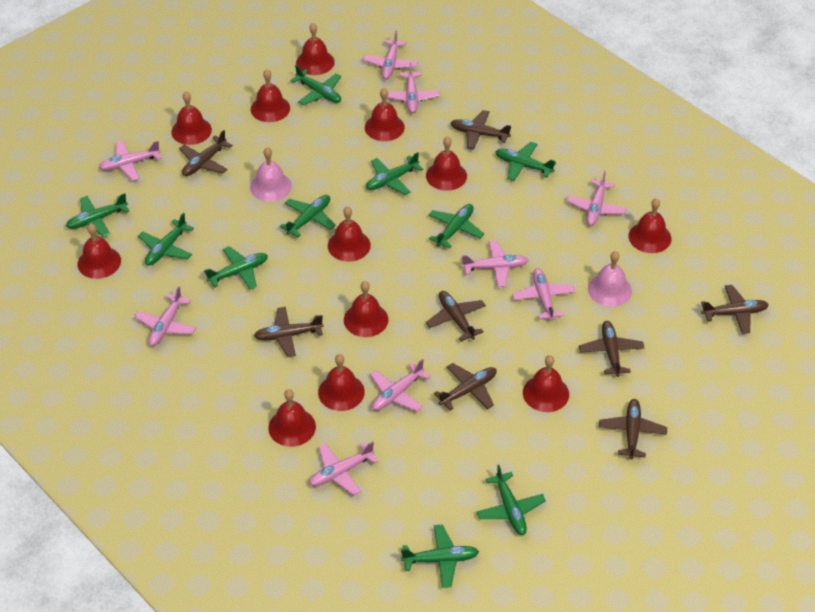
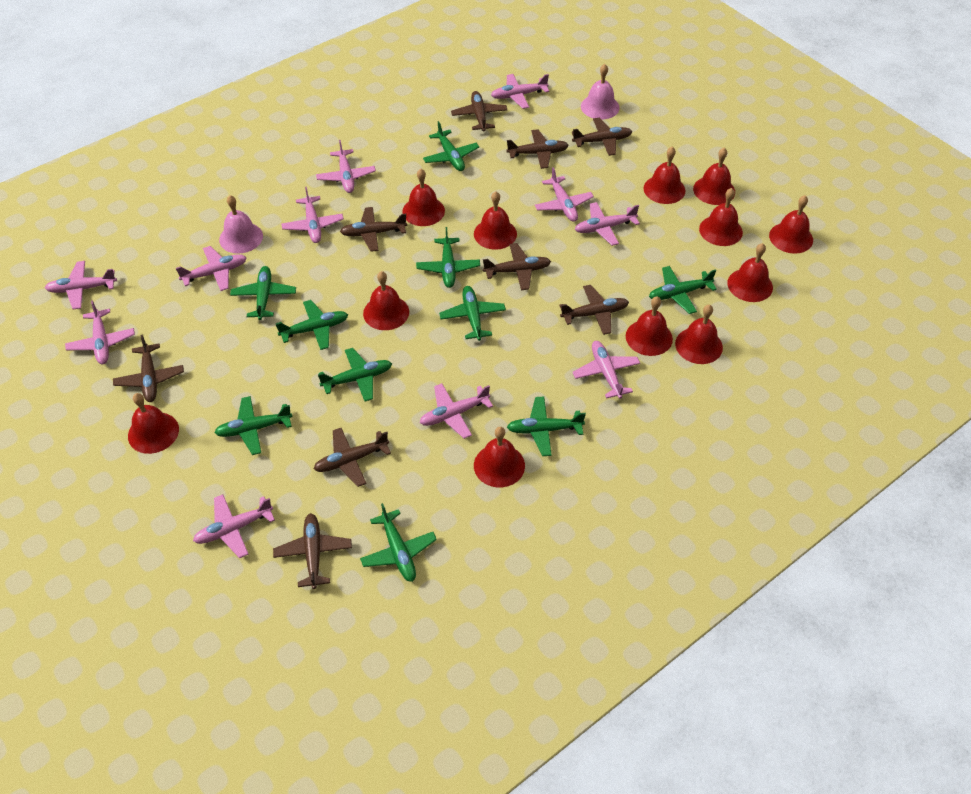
brown plane: [179,130,233,176] [254,307,323,357] [426,291,486,341] [434,363,497,411] [451,110,511,150] [579,321,644,377] [599,399,667,459] [701,285,769,334] = 8 -> [113,335,184,402] [273,513,352,589] [314,428,391,487] [340,207,407,252] [451,91,507,132] [483,243,551,290] [506,129,569,169] [559,285,629,335] [572,118,632,156] = 9
pink plane: [99,141,161,181] [134,286,196,346] [309,442,378,496] [363,30,418,79] [370,359,431,412] [387,62,440,113] [461,240,528,287] [512,268,575,321] [566,171,627,226] = 9 -> [45,261,117,309] [65,300,135,364] [176,246,247,291] [193,494,275,558] [281,187,344,243] [316,140,376,193] [420,383,493,439] [491,74,549,109] [535,167,594,222] [572,341,640,399] [575,202,640,246] = 11

